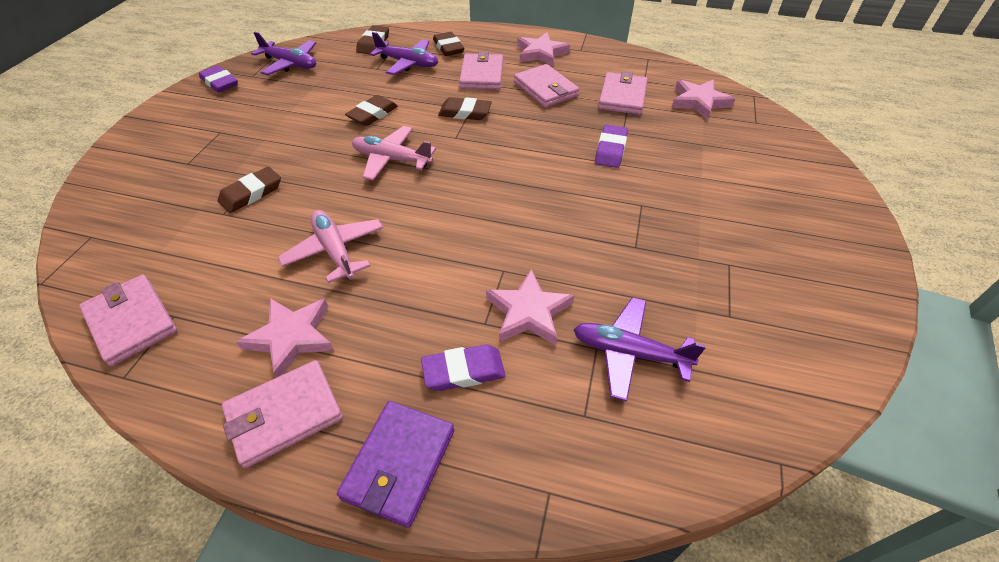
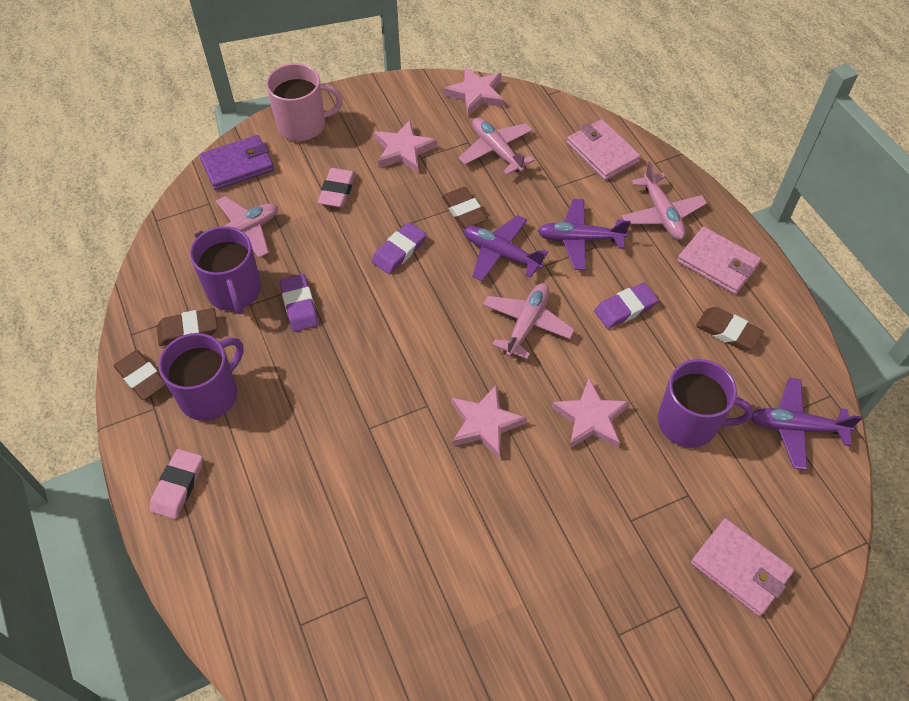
brown eraser: [218,167,281,213] [345,95,398,126] [356,25,389,54] [433,32,464,56] [438,97,492,120] = 5 -> [114,350,166,400] [157,308,217,346] [442,187,488,229] [696,307,764,351] = 4
pink eraser: none = 0 -> [150,449,203,519] [318,168,356,207] = 2
pink mug: none = 0 -> [266,63,343,141] = 1
pink plane: [278,210,383,283] [352,126,436,180] = 2 -> [194,196,278,258] [459,118,534,175] [483,283,575,359] [622,161,707,240] = 4
pink wallet: [79,275,177,366] [222,360,343,468] [459,51,503,90] [514,64,579,108] [598,71,648,115] = 5 -> [567,119,641,180] [677,227,761,294] [691,518,794,616] = 3
purple mug: none = 0 -> [159,333,244,421] [190,226,261,314] [658,359,753,448] = 3

